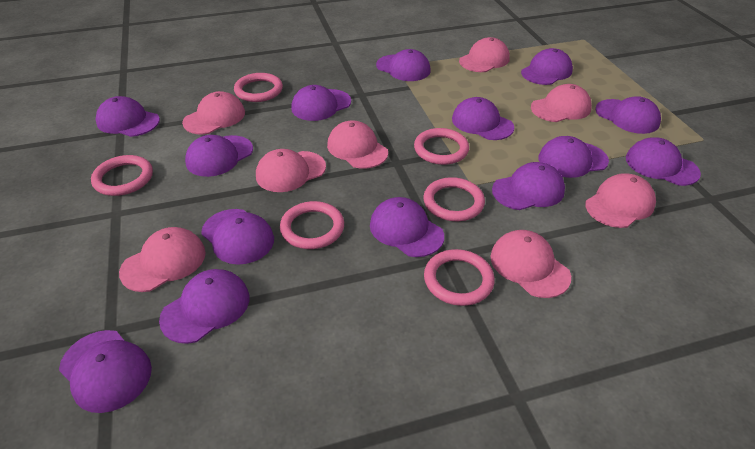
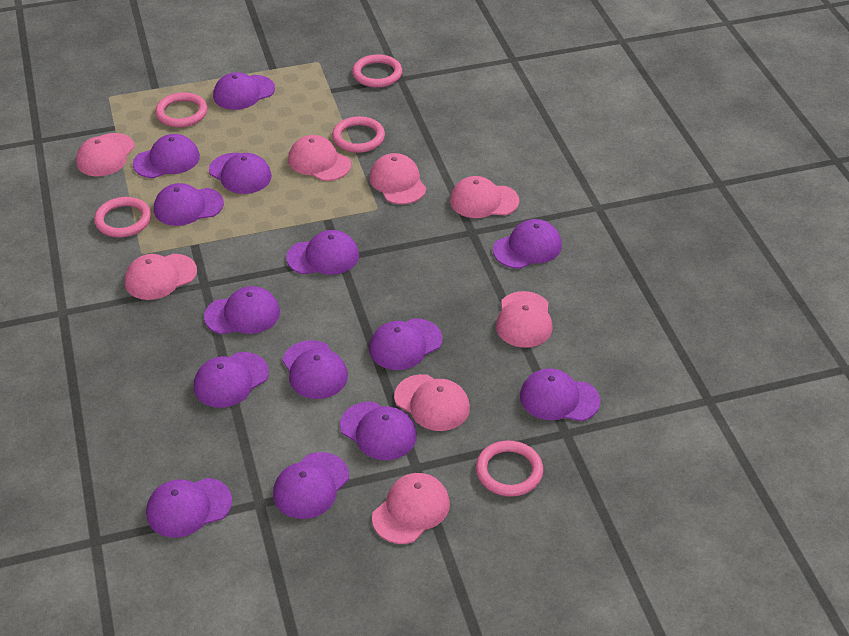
pink ring: [91,155,153,196] [234,73,283,102] [280,201,344,249] [414,128,469,165] [423,177,485,221] [424,249,495,306] = 6 -> [94,197,151,237] [155,92,208,127] [332,116,385,153] [352,54,402,88] [476,440,543,497] = 5

